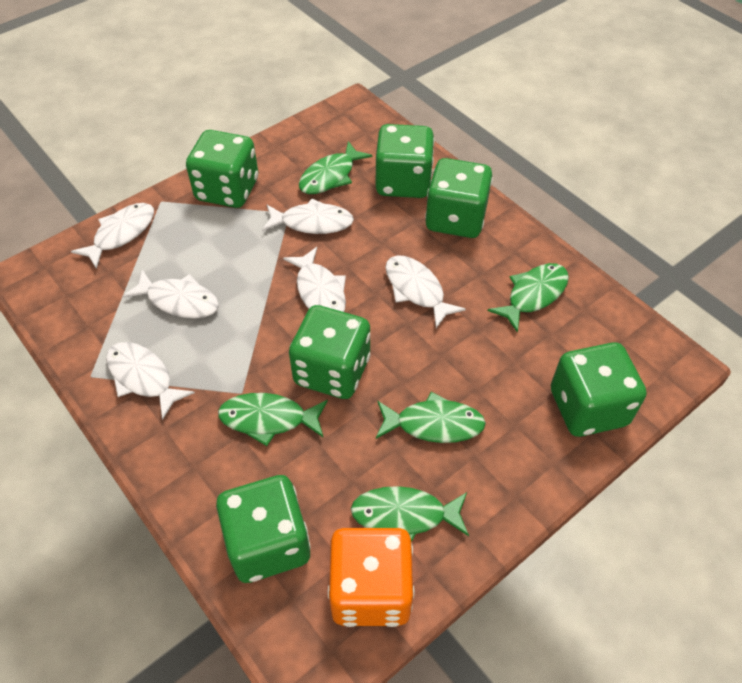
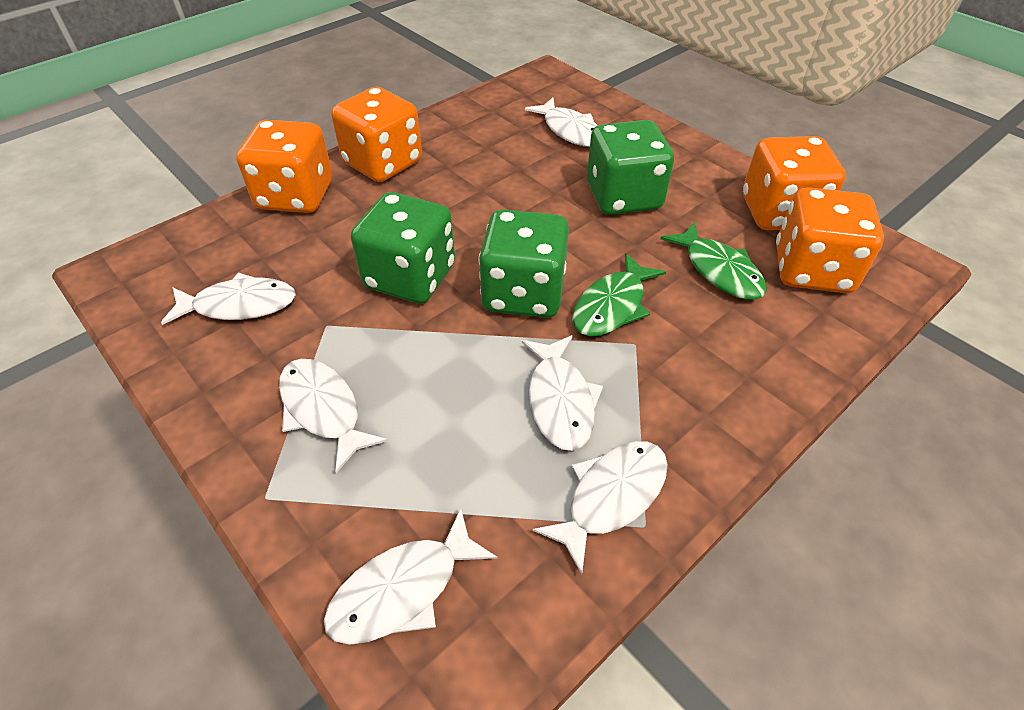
green dice: [186,130,258,208] [216,475,311,583] [289,305,371,399] [376,124,434,198] [425,158,493,238] [551,342,647,437] = 6 -> [351,192,455,304] [478,209,569,318] [587,120,674,215] = 3
green fish: [218,393,328,446] [299,141,372,194] [351,486,469,541] [376,392,486,443] [488,263,569,333] = 5 -> [572,253,666,336] [660,222,767,300] = 2
orange dice: [328,528,415,627] = 1 -> [236,120,332,213] [331,87,422,182] [743,136,846,230] [776,187,884,293] = 4

